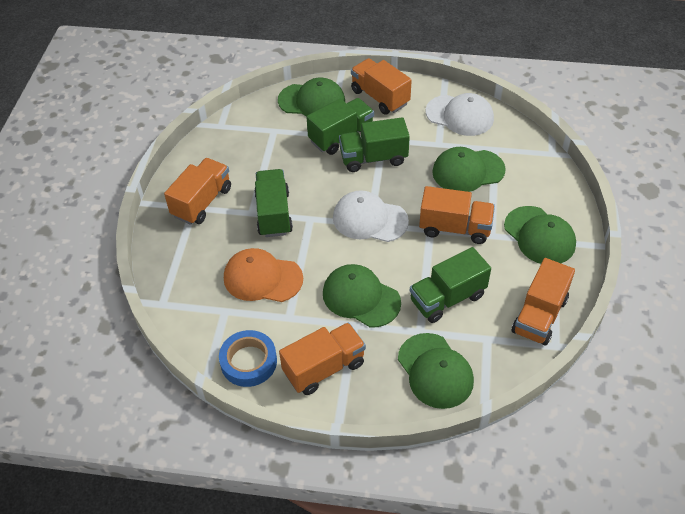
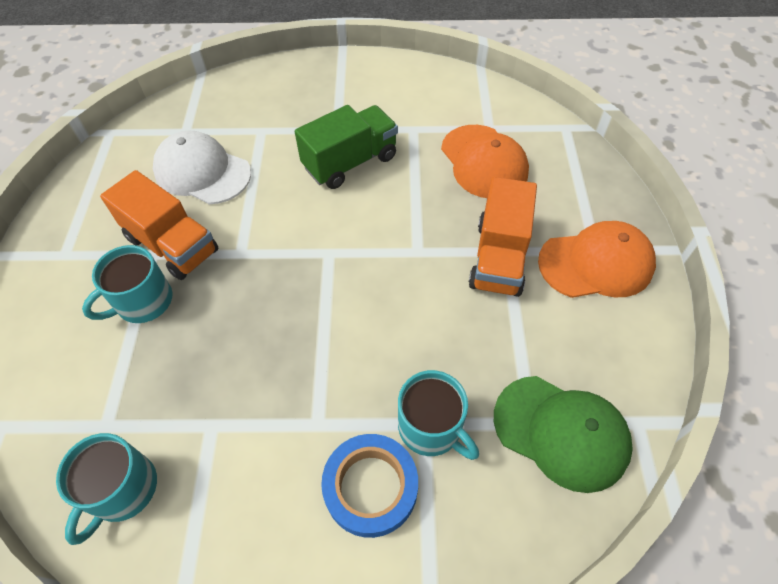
green cap: [278,78,345,116] [323,264,401,328] [398,333,474,409] [432,147,506,192] [504,206,576,264] = 5 -> [494,376,633,493] = 1
green truck: [254,169,293,237] [307,98,374,155] [339,117,410,172] [410,247,491,323] = 4 -> [295,105,398,189] = 1
orange cap: [224,248,303,302] = 1 -> [441,125,529,198] [538,221,656,298] = 2
orange truck: [164,158,231,225] [279,322,366,395] [351,58,412,115] [419,186,495,244] [512,258,575,346] = 5 -> [100,170,218,280] [469,177,537,297] = 2
turquoise mug: none = 0 -> [56,433,157,545] [82,245,173,323] [398,370,479,460] = 3
white cap: [333,190,409,242] [426,93,494,136] = 2 -> [153,131,251,204] = 1

